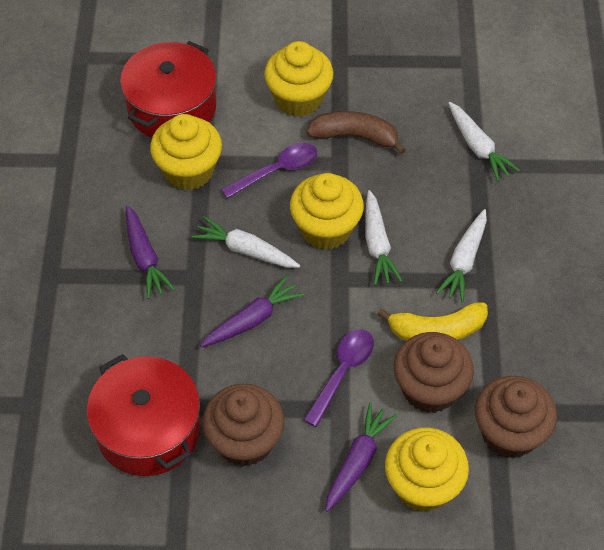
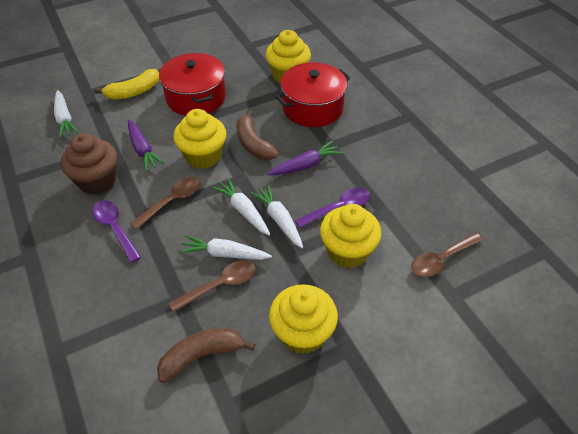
brown banana: [306,111,406,155] = 1 -> [157,328,255,383] [237,110,278,160] = 2
brown cupcake: [202,384,284,467] [394,332,474,413] [475,376,557,458] = 3 -> [61,133,117,195] = 1
brown spoon: none = 0 -> [130,177,200,230] [169,260,256,312] [411,233,483,277] = 3
purple carrot: [126,205,175,299] [200,275,304,348] [325,403,397,512] = 3 -> [128,120,165,171] [267,141,343,175] = 2

